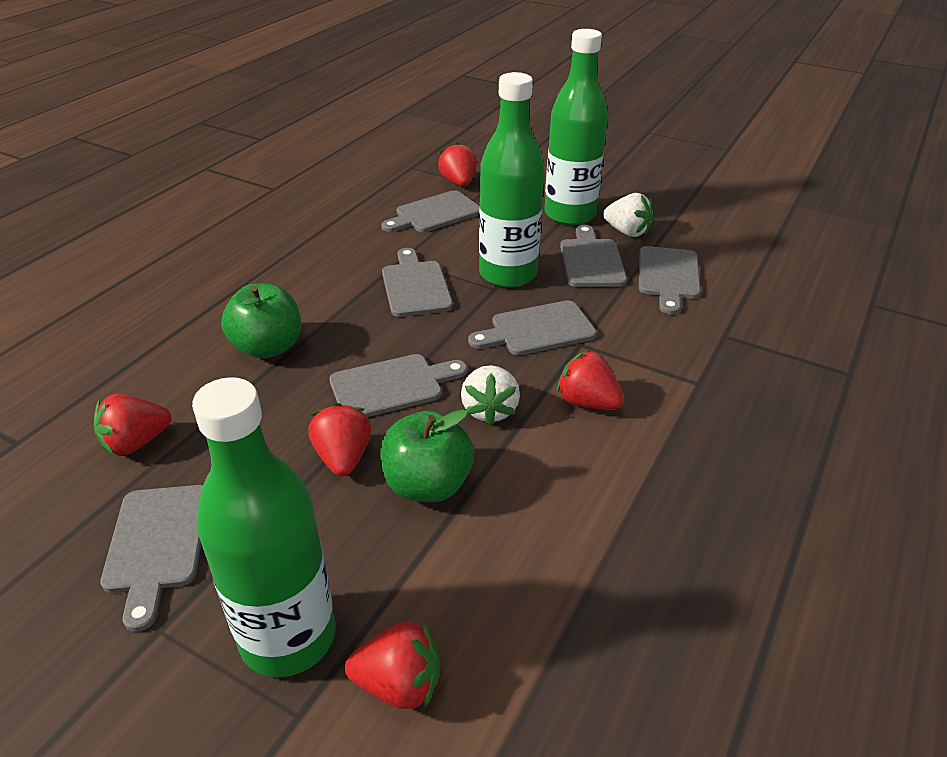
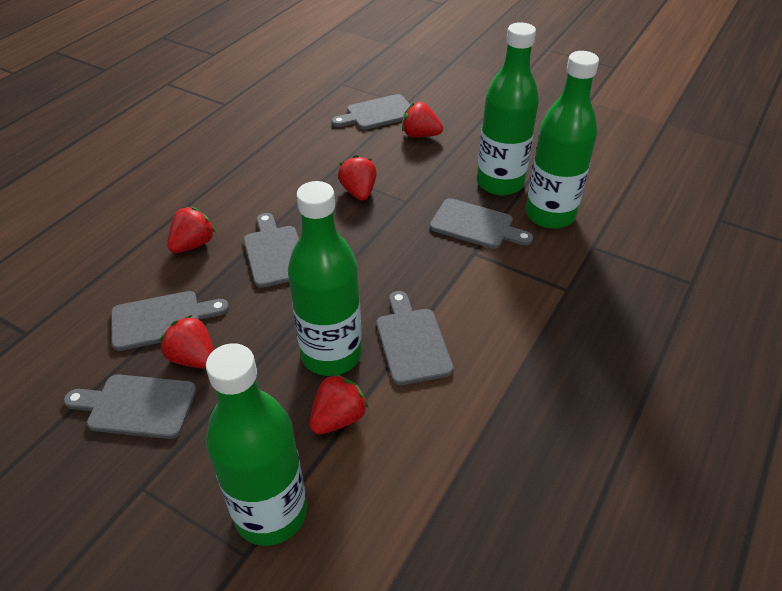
green apple: [221,283,301,359] [380,410,474,502] = 2 -> none = 0
green bottle: [192,377,335,677] [479,72,544,288] [544,29,608,225] = 3 -> [206,343,307,546] [288,181,362,376] [477,22,539,195] [526,51,599,229] = 4
grey cutting board: [100,485,203,632] [329,354,467,417] [381,190,479,232] [382,248,453,317] [468,300,597,355] [560,225,627,287] [639,246,701,315] = 7 -> [64,374,197,439] [111,291,229,351] [244,213,299,288] [332,94,410,130] [377,291,454,385] [430,198,533,249] = 6
white strawberry: [461,365,520,426] [603,193,653,237] = 2 -> none = 0

